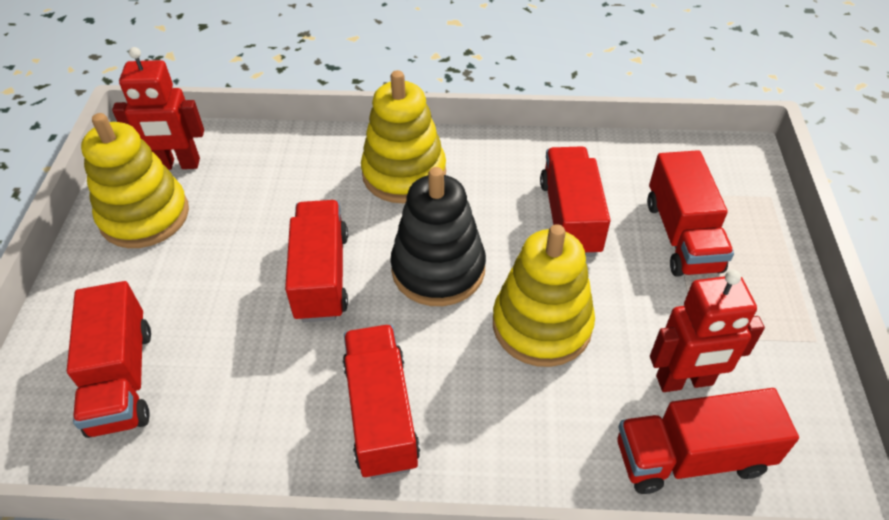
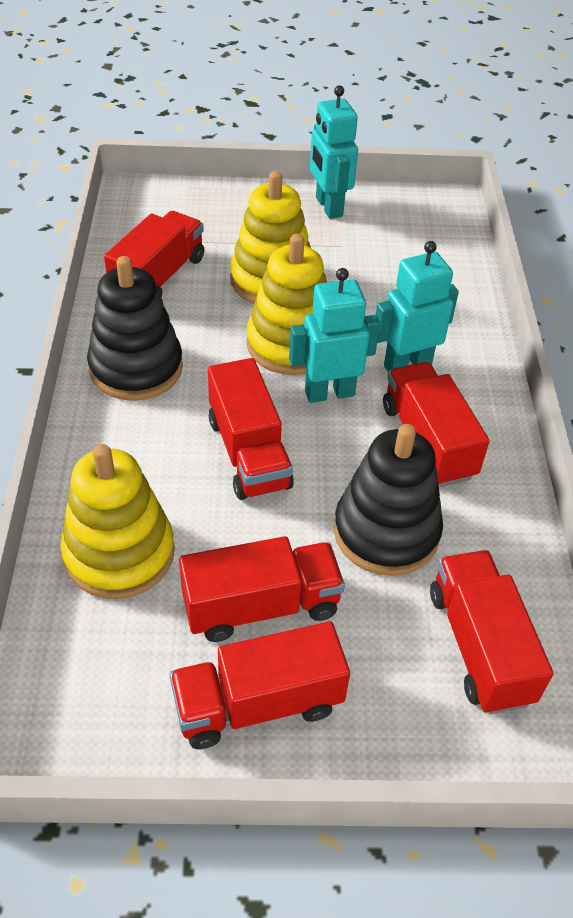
black stacking toy: [390,167,486,306] = 1 -> [87,256,183,401] [334,424,443,576] = 2
red robot: [112,47,204,170] [650,270,765,392] = 2 -> none = 0
turquoise robot: none = 0 -> [289,268,380,403] [310,85,358,219] [376,241,459,371] = 3

